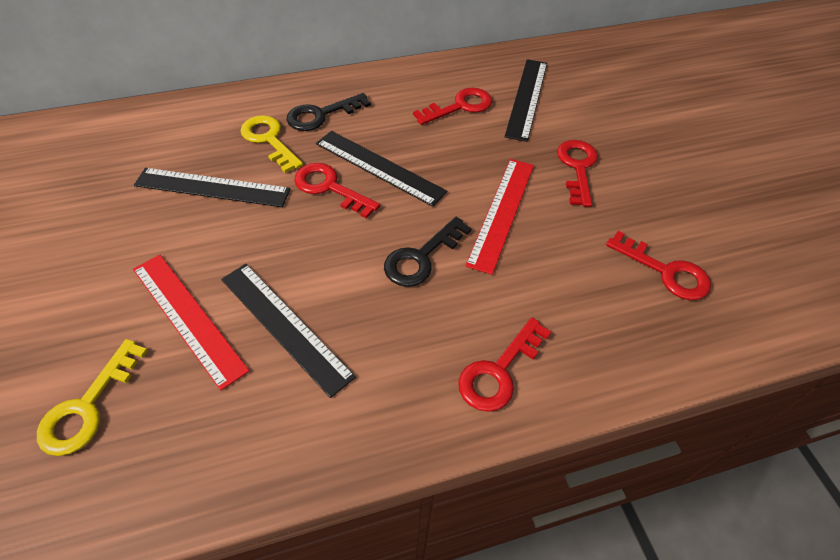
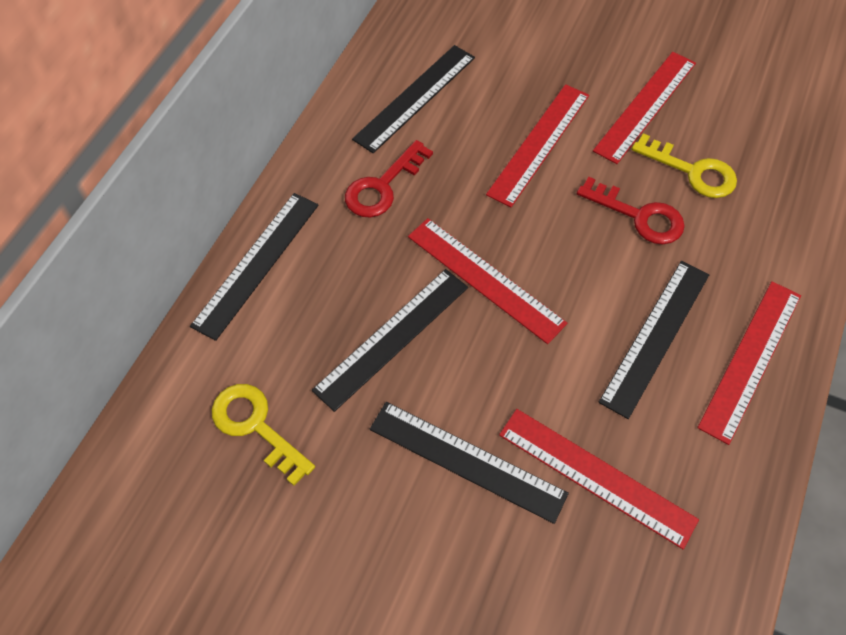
black key: [287,93,371,131] [384,217,472,287] = 2 -> none = 0
black ruler: [134,168,290,207] [221,264,356,398] [316,131,447,207] [505,59,547,142] = 4 -> [190,193,319,341] [312,269,468,412] [352,45,475,153] [370,402,569,524] [598,261,709,419] = 5
red key: [294,163,380,219] [413,88,492,125] [458,317,551,412] [557,140,598,207] [606,231,711,300] = 5 -> [345,140,433,218] [577,177,685,244] = 2
red ruler: [133,255,250,391] [465,159,534,275] = 2 -> [408,218,567,344] [486,84,589,207] [499,409,699,549] [593,52,696,164] [697,281,801,445] = 5

